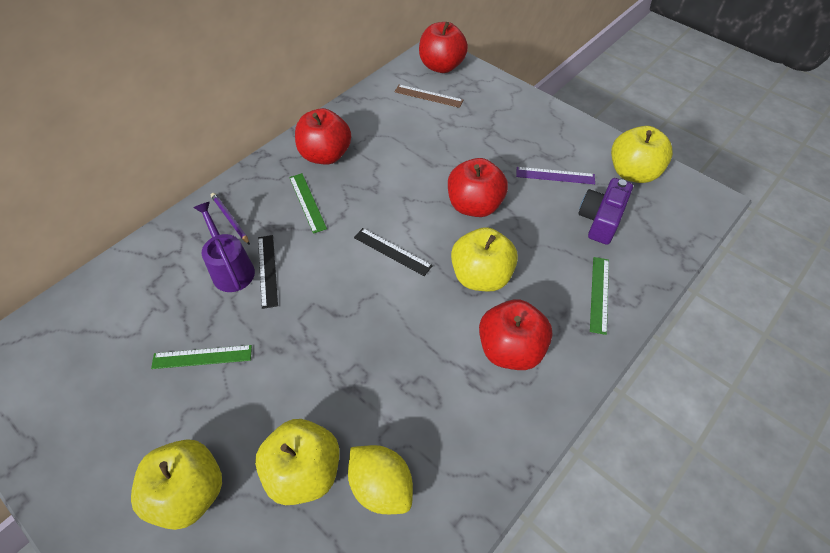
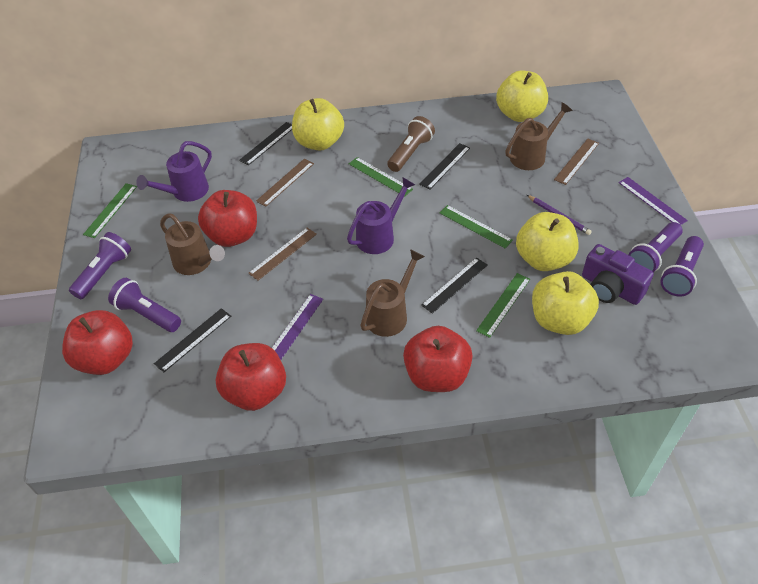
black ruler: [258,235,278,309] [354,228,433,276] = 2 -> [154,308,231,373] [239,122,292,165] [419,143,470,190] [421,257,487,314] = 4
brown flashlight: none = 0 -> [387,116,435,172] = 1
brown ruler: [395,85,463,108] = 1 -> [248,228,317,281] [256,159,314,207] [554,139,599,185] = 3
brown watering can: none = 0 -> [160,214,225,275] [360,249,425,337] [505,102,573,170] = 3
green ruler: [151,345,252,369] [289,173,327,234] [590,257,609,335] = 3 -> [83,183,137,238] [349,157,413,197] [440,205,513,248] [476,273,530,338] = 4
purple flashlight: none = 0 -> [69,232,131,299] [108,278,181,332] [628,222,683,273] [660,236,704,297] = 4
purple ruler: [516,167,595,184] = 1 -> [272,294,323,360] [619,177,688,225] = 2
purple watering can: [193,202,255,292] = 1 -> [136,141,212,202] [347,177,415,254] = 2
yellow lemon: [348,445,413,514] = 1 -> none = 0

